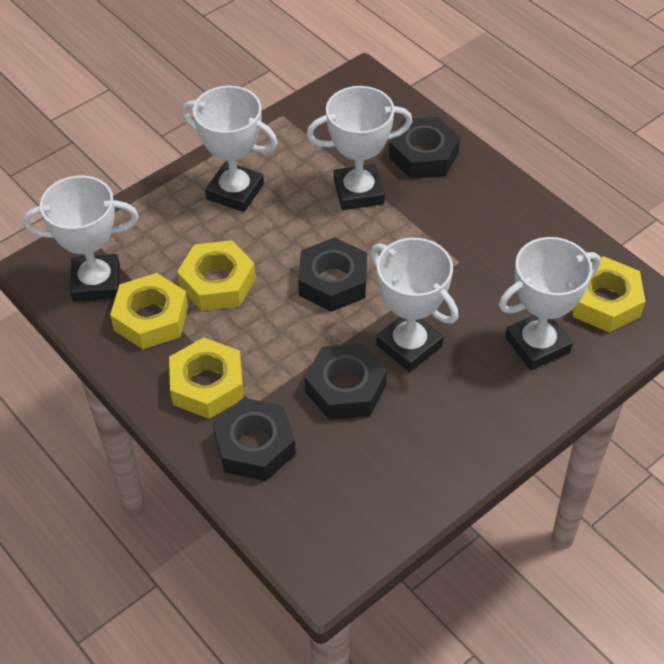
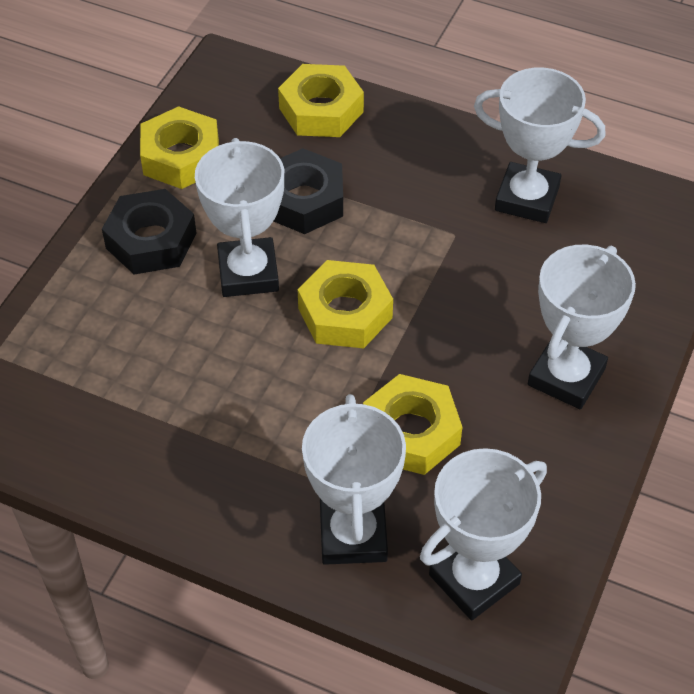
black nut: [213,398,296,481] [298,237,367,312] [305,343,387,420] [389,117,460,179] = 4 -> [102,189,196,274] [273,148,343,234] = 2

